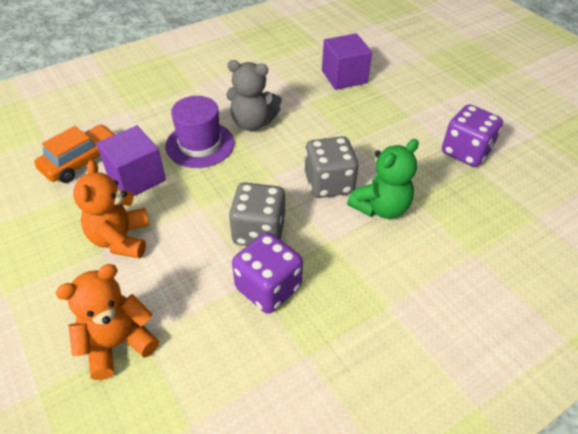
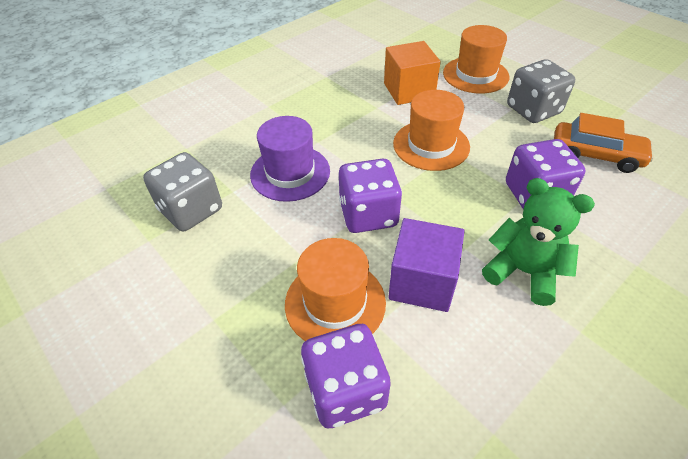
grey teddy bear: [226,60,282,131] = 1 -> none = 0
orange cube: none = 0 -> [384,41,441,105] = 1
orange hat: none = 0 -> [285,238,386,341] [393,90,470,171] [443,25,509,93] = 3
orange teddy bear: [56,264,159,380] [73,160,149,258] = 2 -> none = 0
purple cube: [96,125,166,196] [322,33,372,90] = 2 -> [388,218,465,312] = 1
purple dice: [232,232,303,314] [442,104,503,167] = 2 -> [301,324,391,429] [339,159,402,233] [506,139,586,209] = 3

